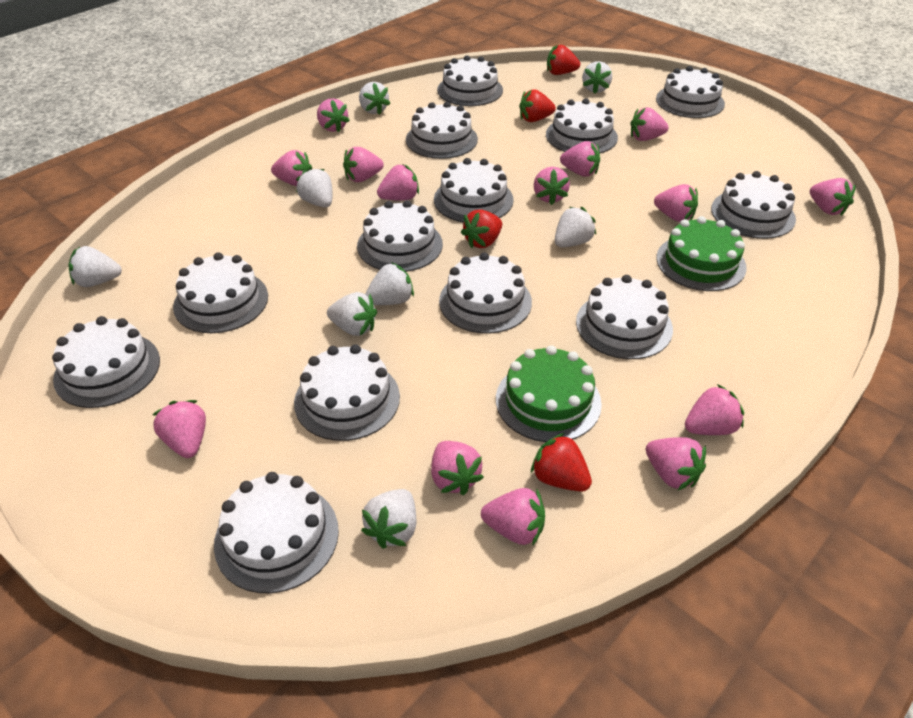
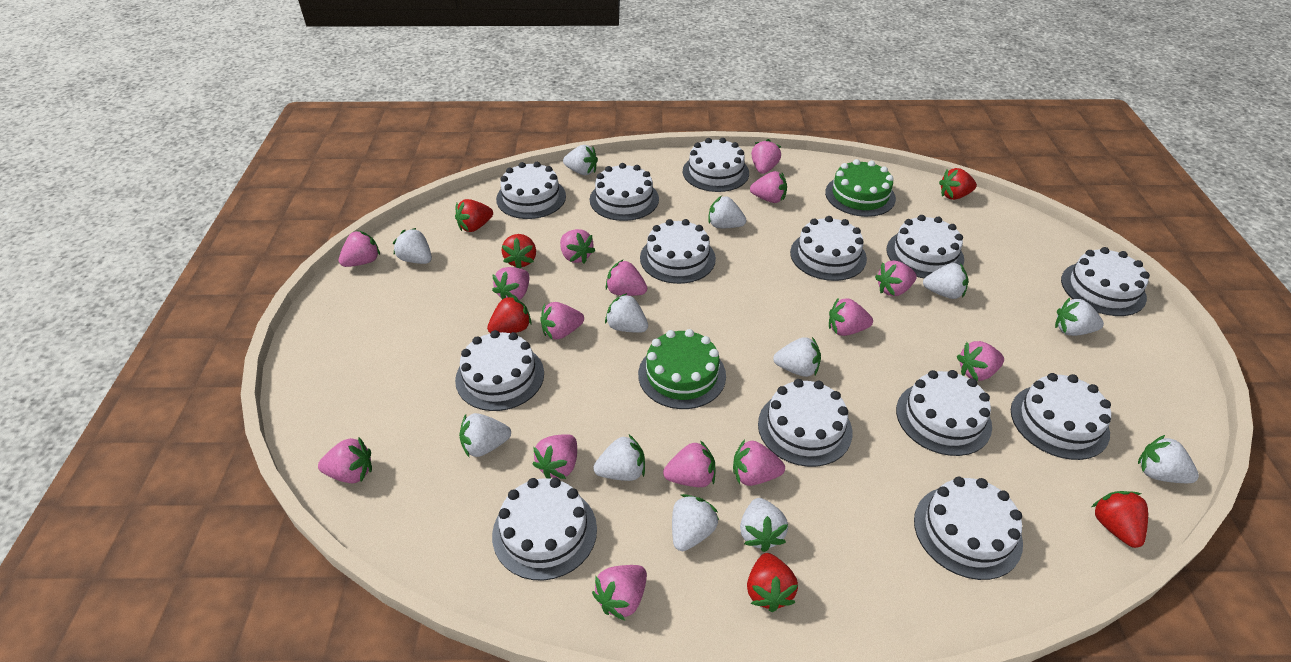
pink strawberry: [152,400,206,458] [271,150,312,186] [317,98,350,132] [343,147,384,182] [377,164,419,200] [431,441,484,495] [481,488,545,546] [534,167,570,205] [560,141,600,177] [630,107,669,141] [646,437,706,490] [654,184,698,222] [685,384,744,435] [810,178,856,216] = 14 -> [318,437,372,483] [339,230,380,267] [492,267,529,300] [533,434,577,479] [540,302,584,340] [560,229,595,263] [592,565,647,621] [606,259,647,296] [663,440,716,487] [733,439,785,486] [750,171,787,203] [751,139,781,174] [829,298,873,336] [875,261,917,296] [957,341,1004,381] = 15
red strawberry: [461,209,502,248] [519,89,556,122] [531,433,592,492] [547,45,580,75] = 4 -> [455,199,493,232] [487,295,532,333] [502,234,536,269] [747,553,798,612] [939,168,977,200] [1092,491,1148,548] = 6
white strawberry: [68,246,122,287] [296,167,333,207] [327,292,377,336] [359,82,390,115] [361,489,416,549] [365,262,414,305] [555,207,596,247] [582,61,612,94] = 8 -> [393,228,432,264] [459,413,511,457] [563,145,598,175] [593,435,645,481] [605,293,648,333] [672,494,719,551] [708,196,746,228] [740,498,788,552] [773,337,821,377] [923,263,969,299] [1055,297,1104,336] [1138,435,1199,483] = 12

